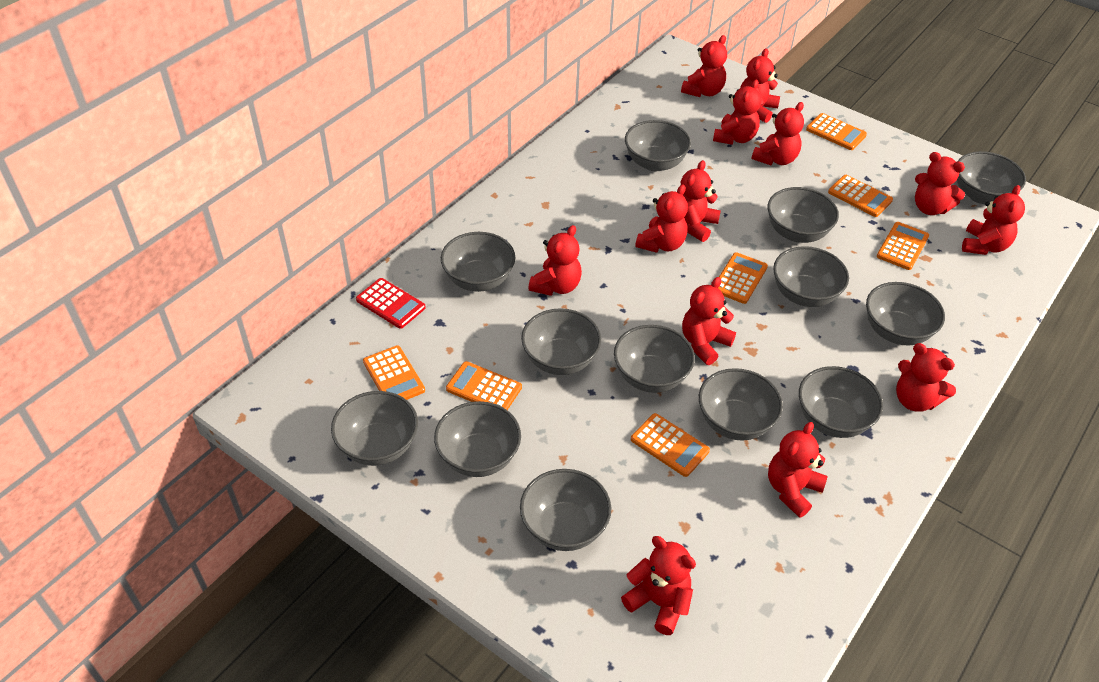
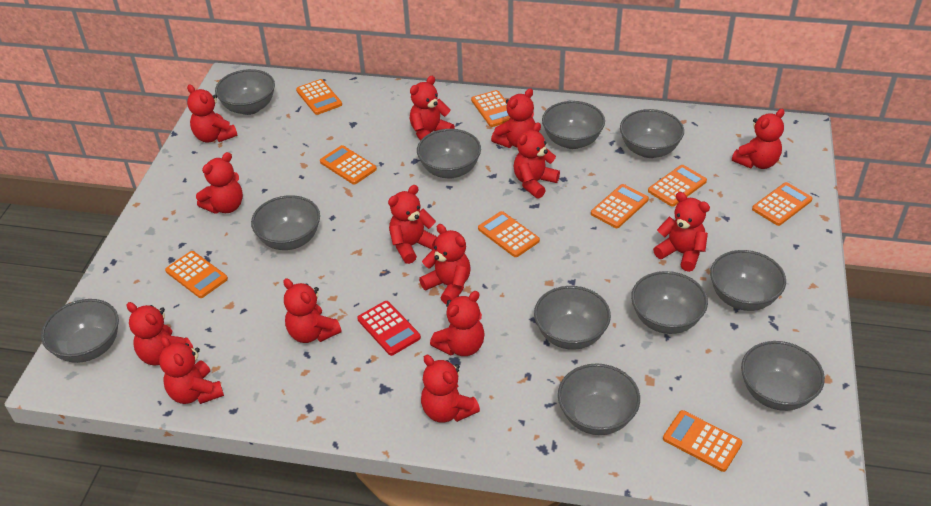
grey bowl: [331,391,418,466] [434,401,521,477] [441,232,515,292] [520,469,611,551] [521,308,601,375] [614,325,695,393] [625,120,691,171] [699,368,783,440] [768,187,839,243] [773,246,849,307] [799,366,883,438] [866,282,945,346] [957,151,1026,204] = 13 -> [41,299,119,363] [215,69,275,115] [251,195,320,250] [417,129,481,179] [534,286,611,350] [542,101,605,149] [558,363,640,435] [620,109,684,158] [631,271,708,334] [710,250,786,311] [741,341,825,411] = 11
orange calculator: [363,345,425,400] [446,361,522,410] [631,413,710,477] [718,252,768,304] [806,113,867,150] [828,175,893,217] [877,222,929,270] = 7 -> [165,251,228,298] [296,79,342,115] [320,145,377,184] [471,90,510,127] [478,211,540,257] [591,184,649,228] [648,165,707,207] [663,410,742,472] [752,182,812,226] = 9
red teddy bear: [528,225,582,296] [621,536,696,635] [635,184,688,253] [681,35,727,97] [681,160,721,242] [682,277,736,365] [713,80,761,145] [740,48,780,123] [752,102,804,165] [768,422,828,518] [896,343,956,412] [915,152,965,215] [962,185,1025,255] = 13 -> [127,302,193,365] [159,336,224,404] [187,84,238,143] [196,152,243,214] [283,278,342,343] [388,185,437,264] [410,76,455,141] [419,224,471,304] [421,355,480,423] [430,291,485,356] [491,88,535,148] [514,122,560,199] [653,192,710,272] [732,109,785,169] = 14

